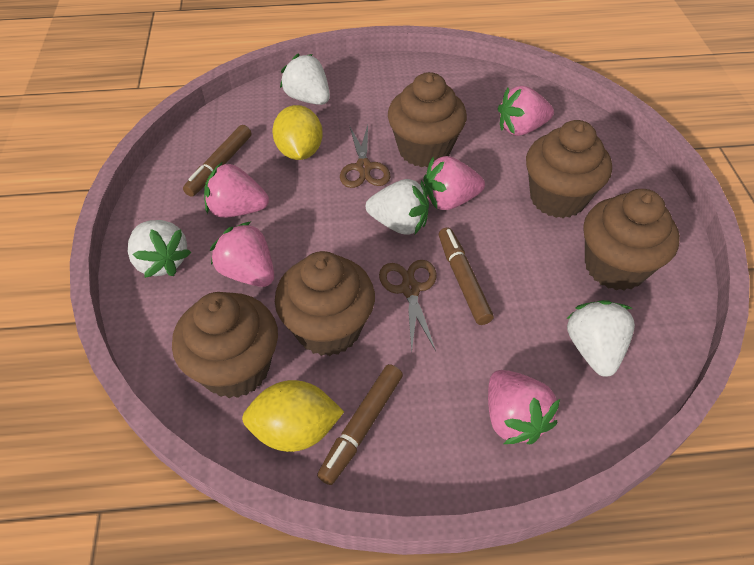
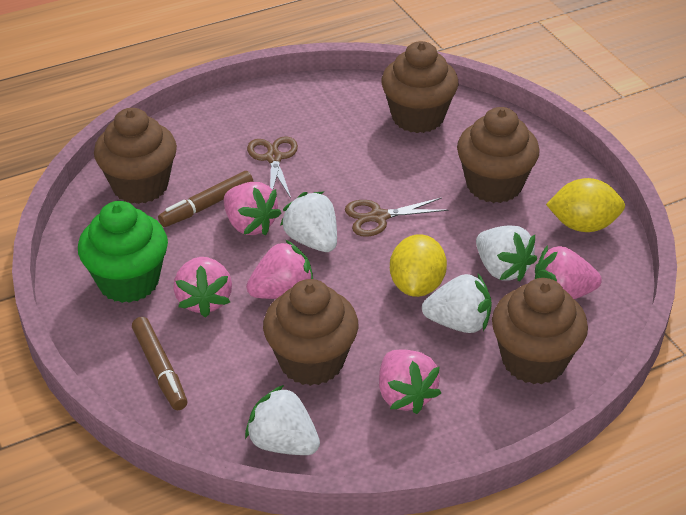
brown marker: [183,125,251,197] [317,364,403,485] [439,227,494,325] = 3 -> [132,317,188,410] [158,171,253,227] = 2
green cupcake: none = 0 -> [78,201,168,303] = 1

